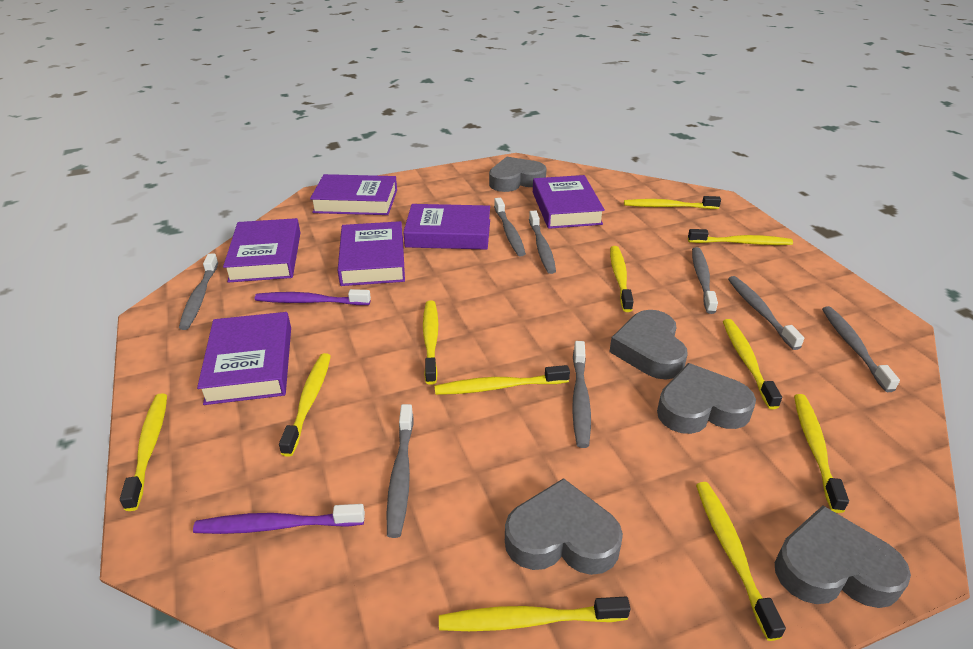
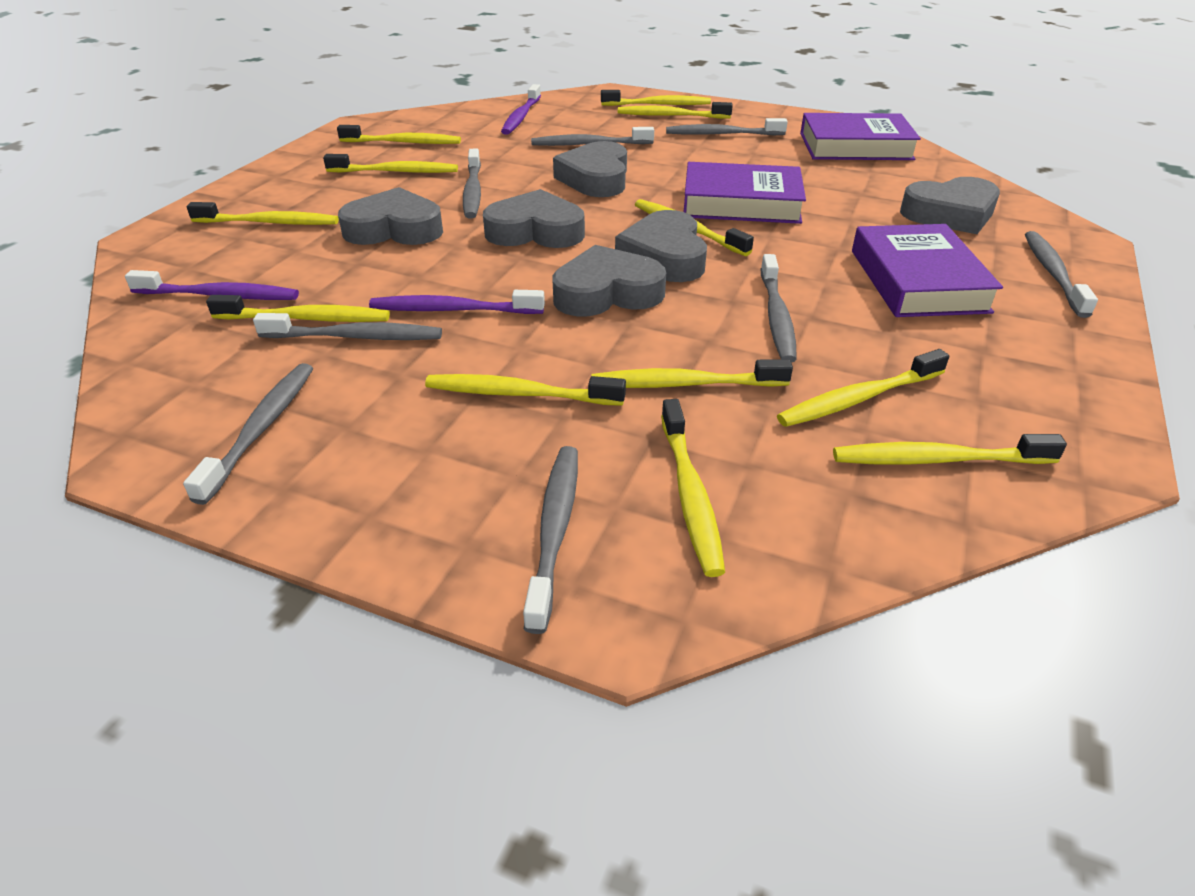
grey heart: [489,157,547,192] [505,478,623,575] [609,310,688,380] [657,363,756,434] [775,506,911,608] = 5 -> [338,187,443,245] [483,189,585,248] [553,141,627,197] [553,245,666,316] [615,210,707,282] [900,177,1000,234] = 6
purple book: [197,312,291,405] [223,218,300,283] [310,174,397,215] [338,221,405,286] [403,204,490,250] [533,175,605,229] = 6 -> [684,162,806,224] [800,113,921,160] [852,224,1003,317] = 3
purple toothbrush: [193,504,365,534] [255,289,371,305] = 2 -> [125,270,299,300] [369,290,545,314] [501,84,541,135] = 3
yellow toothbrush: [120,393,167,511] [279,353,331,457] [423,301,438,385] [435,365,570,395] [439,597,630,631] [610,246,634,312] [624,196,721,209] [688,229,793,245] [696,482,786,641] [723,319,782,409] [794,394,849,513] = 11 -> [187,202,339,225] [206,295,390,322] [323,154,458,173] [337,125,461,144] [425,374,626,406] [591,359,793,388] [601,90,711,106] [618,102,733,119] [635,199,754,256] [661,399,725,577] [777,349,949,427] [833,434,1067,465] = 12

